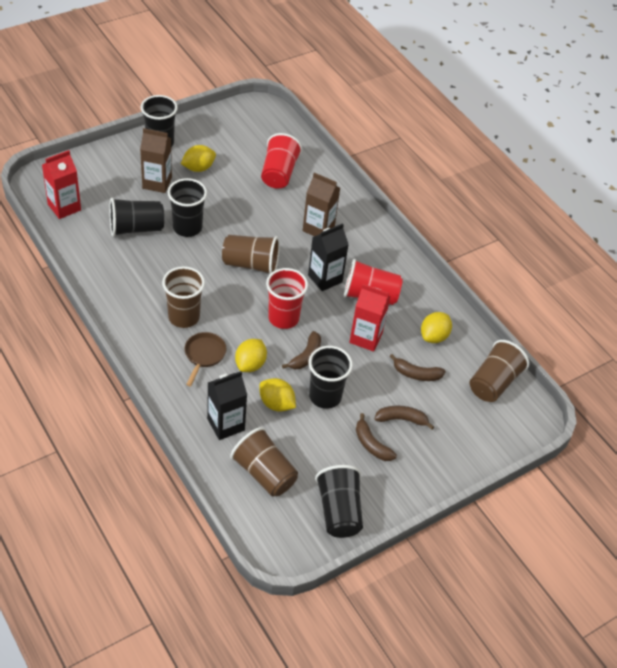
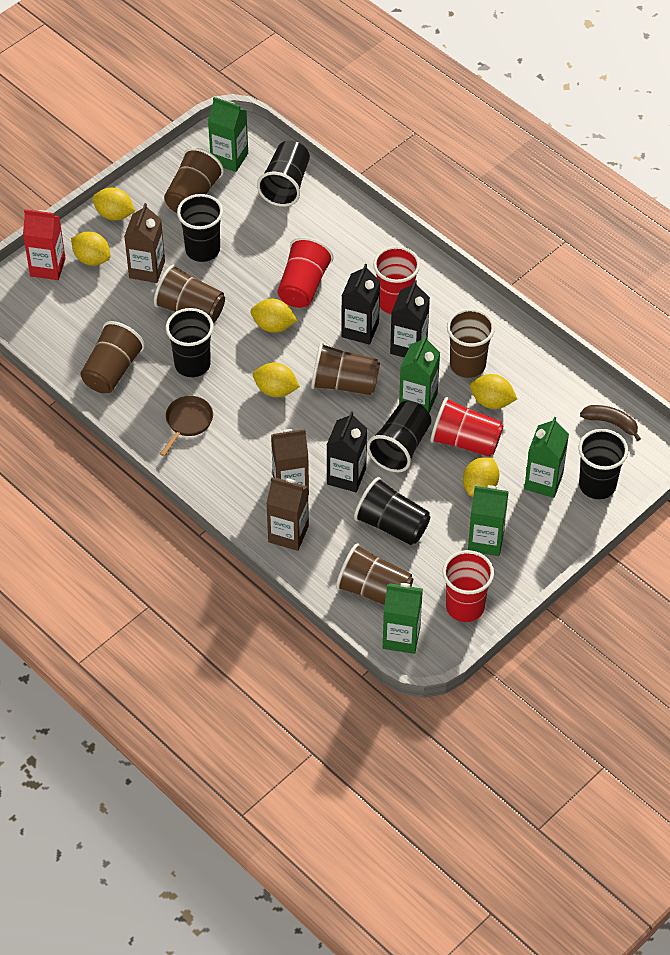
black carton: [207,371,247,440] [308,223,349,291] = 2 -> [327,411,367,492] [342,264,380,345] [390,280,430,358] = 3
black cup: [109,198,164,237] [141,95,178,147] [168,178,207,237] [308,346,353,409] [315,465,363,538] = 5 -> [166,308,213,377] [177,194,223,262] [257,141,310,207] [354,477,430,545] [367,401,431,472] [579,429,628,499] = 6
brown banana: [282,331,321,369] [356,413,397,461] [374,406,434,430] [390,354,446,381] = 4 -> [580,405,641,441] = 1
brown carton: [140,128,172,193] [303,172,340,236] = 2 -> [124,203,165,283] [266,477,309,551] [271,429,309,495] = 3
brown cup: [162,266,205,328] [222,235,280,274] [230,427,298,496] [470,340,529,402] = 4 -> [80,321,145,393] [154,264,225,323] [164,148,224,213] [311,342,380,395] [336,543,413,605] [447,309,495,378] = 6
green carton: none = 0 -> [208,97,248,172] [383,583,423,654] [399,335,440,413] [468,485,509,556] [524,417,569,498] = 5
red carton: [42,150,81,219] [349,284,391,352] = 2 -> [23,209,66,280] = 1
red cup: [261,133,302,188] [266,268,308,329] [344,259,403,305] = 3 -> [277,237,333,308] [373,246,420,314] [430,397,503,457] [442,550,494,622] = 4
yellow lemon: [181,145,216,172] [235,339,267,372] [259,378,296,412] [421,312,452,343] = 4 -> [71,231,110,266] [92,187,135,220] [250,299,297,333] [253,363,300,397] [463,457,499,497] [470,374,517,409] = 6

